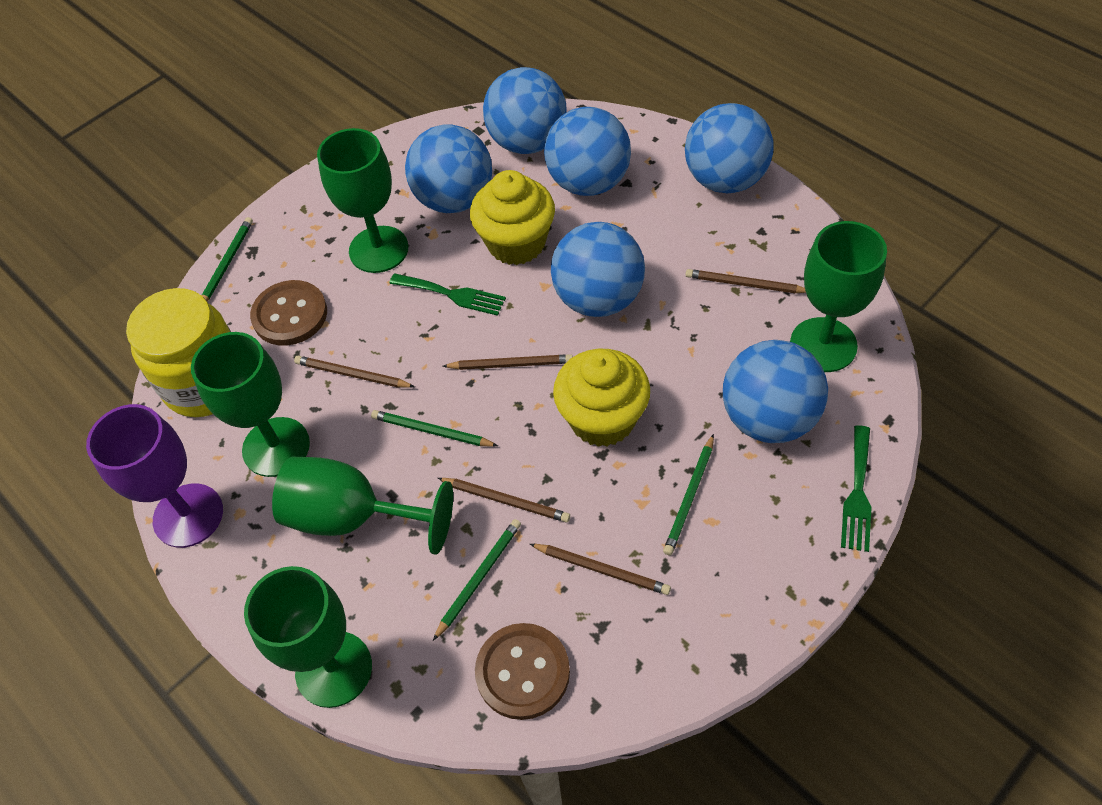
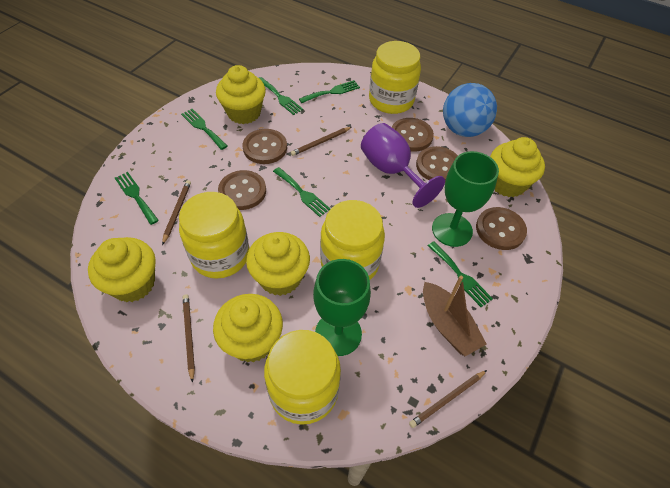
blue ball: [405,124,492,213] [483,67,567,154] [544,107,631,196] [551,222,645,317] [685,103,773,193] [723,340,828,443] = 6 -> [443,83,497,137] = 1
brown boat: none = 0 -> [423,276,487,356] = 1
brown button: [250,280,327,346] [475,623,570,720] = 2 -> [218,170,266,210] [243,129,287,164] [392,118,434,152] [416,146,458,181] [476,207,527,250] = 5
brown pencil: [294,356,415,388] [438,478,570,523] [443,354,573,370] [530,544,671,595] [686,269,806,294] = 5 -> [162,180,191,245] [183,294,195,383] [291,127,352,156] [409,370,487,428] = 4
green fork: [389,273,506,316] [841,425,872,552] = 2 -> [115,172,159,225] [181,109,227,150] [259,77,303,115] [273,167,330,217] [299,80,360,103] [428,242,493,307] = 6
green goblet: [191,332,310,477] [244,566,372,708] [272,456,453,555] [317,128,408,273] [790,221,887,372] = 5 -> [313,259,371,356] [432,151,499,247] = 2
green pencil: [201,217,253,301] [371,410,498,447] [433,519,521,641] [663,434,714,556] = 4 -> none = 0
yellow cupcake: [470,170,555,265] [553,349,650,447] = 2 -> [88,237,156,302] [213,294,283,362] [216,65,266,124] [246,232,310,296] [490,137,545,197] = 5
yellow jar: [126,288,231,417] = 1 -> [179,192,249,279] [264,330,341,425] [320,200,385,280] [369,41,421,114] = 4

